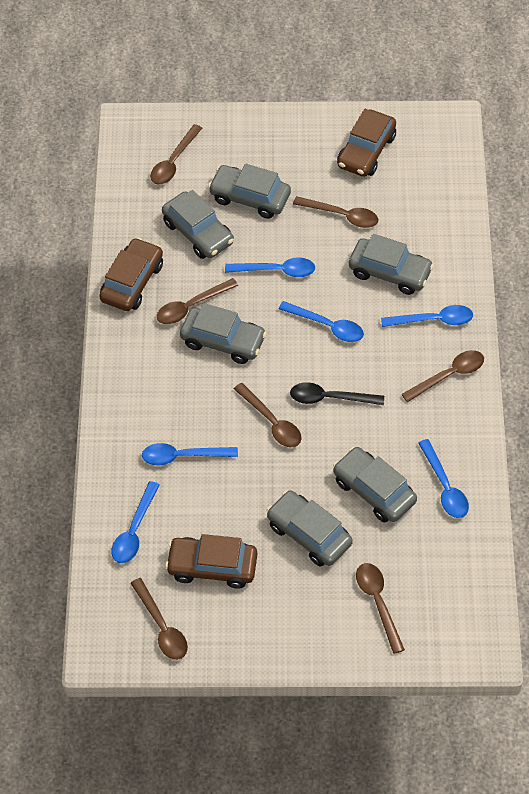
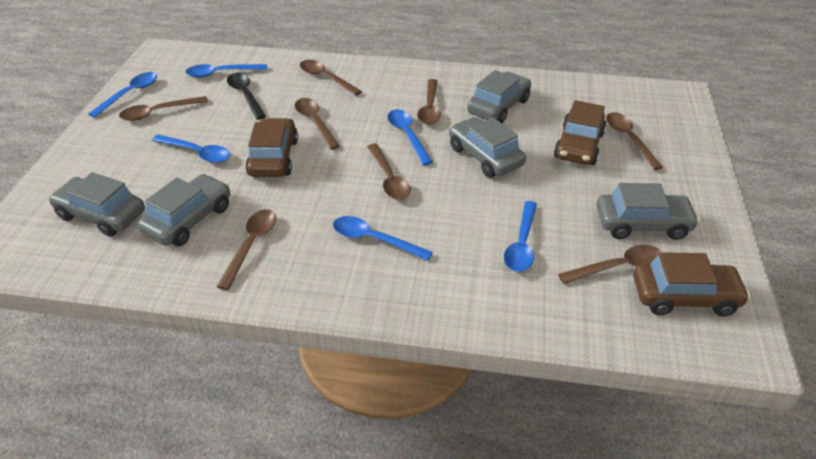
brown spoon: [131,578,188,660] [150,124,202,185] [157,278,238,324] [234,383,301,447] [293,196,378,228] [356,563,405,654] [402,350,484,402] = 7 -> [119,96,208,121] [217,209,277,290] [295,98,340,150] [300,60,362,96] [367,144,411,200] [417,79,441,125] [558,245,662,284] [606,112,663,170] = 8
grey car: [162,190,234,259] [180,303,267,364] [208,164,291,219] [266,490,353,567] [333,447,417,522] [349,234,434,295] = 6 -> [49,172,145,237] [138,174,230,246] [449,117,526,178] [467,70,531,123] [597,183,700,240] = 5

